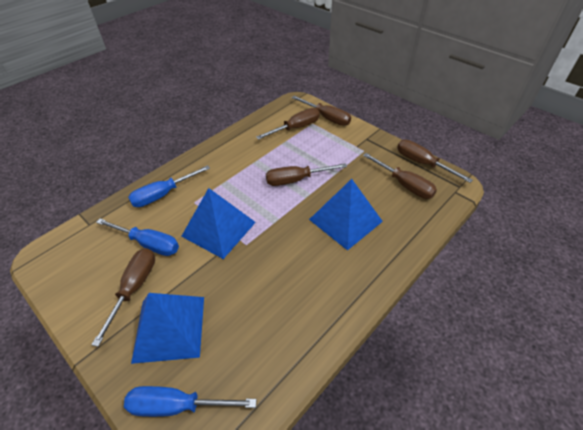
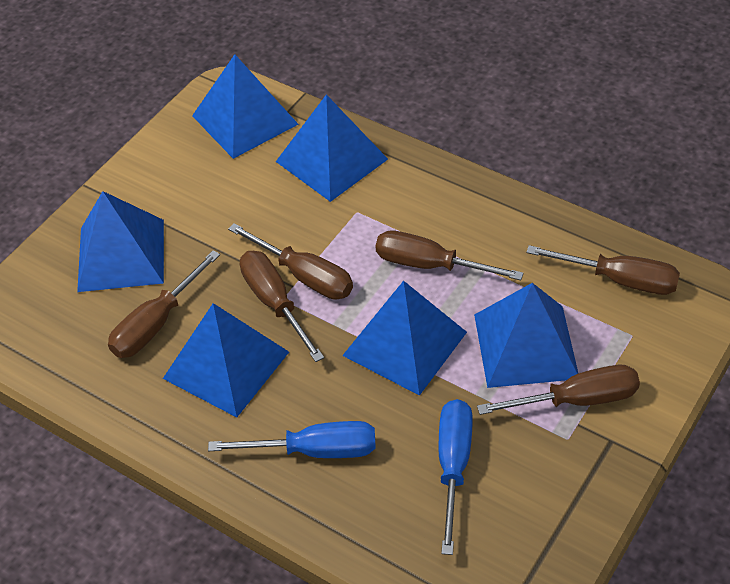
blue pyramid: [131,293,204,364] [181,188,256,259] [309,179,383,251] = 3 -> [77,191,164,292] [163,303,289,417] [192,54,299,159] [276,94,388,202] [342,281,467,396] [474,283,578,388] = 6
blue screwdriver: [96,218,179,256] [124,386,257,417] [128,165,210,207] = 3 -> [208,421,376,458] [439,399,473,555] = 2

